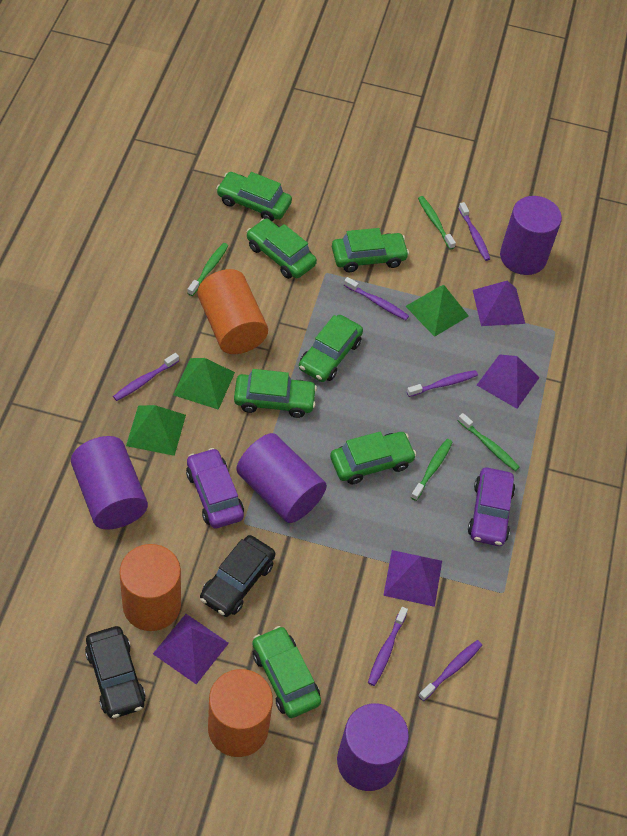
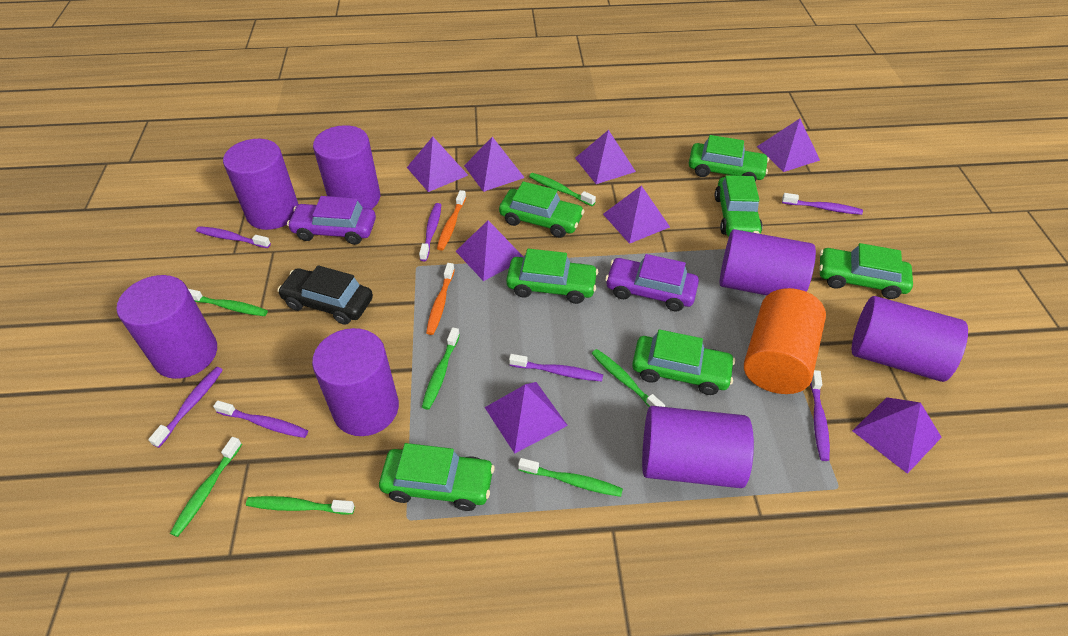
black car: [85,626,146,719] [200,535,275,617] = 2 -> [277,265,373,325] = 1
green pyramid: [126,405,186,456] [173,358,235,410] [406,285,469,337] = 3 -> none = 0
green toothbrush: [187,243,228,296] [411,439,453,501] [418,196,456,250] [458,413,519,471] = 4 -> [170,437,242,537] [188,289,268,316] [246,496,355,514] [422,327,460,410] [518,458,623,497] [529,173,596,206] [592,349,665,407] = 7
orange cylinder: [119,544,181,631] [197,269,268,354] [208,669,273,757] = 3 -> [744,288,826,394] = 1
orange toothbrush: none = 0 -> [426,263,455,335] [437,190,466,251] = 2
purple cylinder: [71,436,148,530] [236,433,327,523] [337,703,409,791] [500,196,562,275] = 4 -> [117,275,217,379] [223,139,298,230] [312,328,399,436] [313,125,380,209] [642,406,754,488] [720,229,816,295] [852,296,968,382] = 7
purple pyramid: [153,614,229,684] [383,550,442,607] [473,281,525,326] [477,354,540,409] = 4 -> [407,137,468,192] [456,220,523,281] [464,137,525,192] [485,382,568,454] [575,130,636,184] [603,185,670,244] [757,119,820,172] [852,397,942,474] = 8
purple toothbrush: [113,353,179,401] [344,277,409,320] [368,607,408,686] [407,370,478,397] [418,640,482,701] [458,202,490,261] = 6 -> [148,367,223,448] [196,226,271,248] [213,401,308,438] [419,203,441,261] [509,354,603,382] [782,193,863,215] [810,370,830,461] = 7

